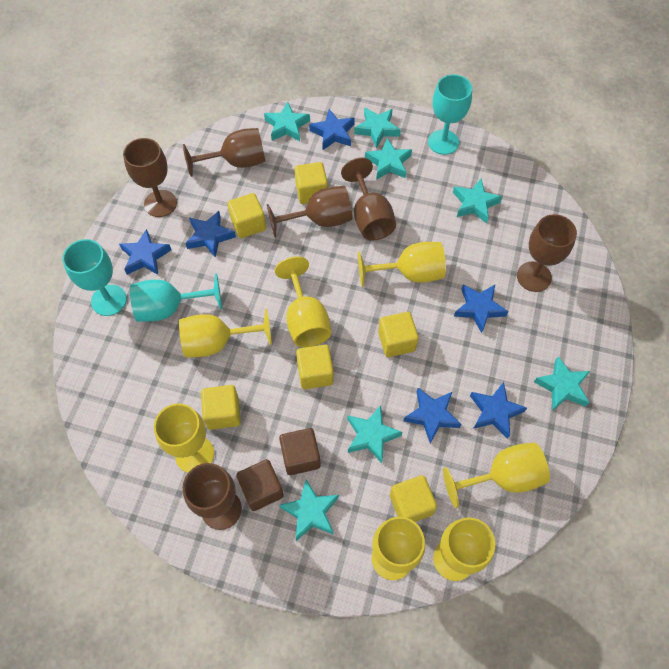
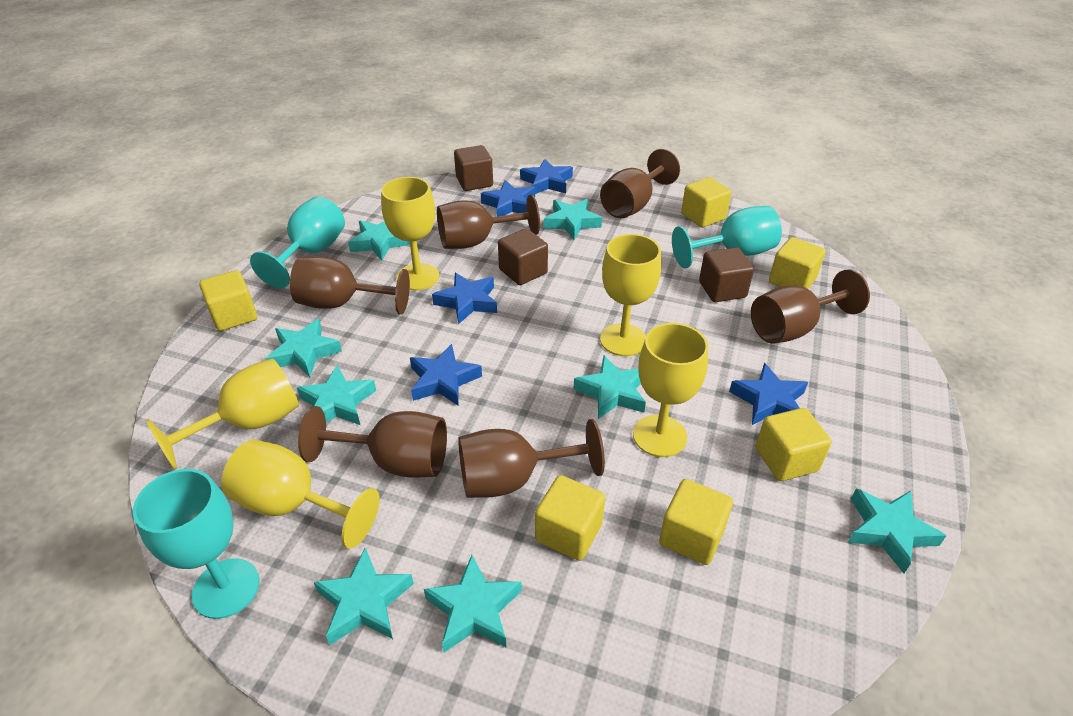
blue star: [119,229,171,275] [185,211,236,258] [309,109,355,150] [404,388,462,444] [454,284,509,333] [470,382,527,439] = 6 -> [410,344,482,406] [432,273,497,324] [481,180,535,217] [520,159,573,194] [729,363,808,425] = 5
brown cube: [236,459,284,511] [279,428,321,475] = 2 -> [454,145,493,191] [498,228,548,285] [699,247,754,302] = 3
turquoise star: [264,102,310,141] [279,480,339,541] [347,405,402,463] [354,107,401,148] [365,138,412,180] [453,179,502,224] [534,356,590,411] = 7 -> [266,319,342,377] [297,365,376,425] [314,548,414,645] [348,221,410,260] [424,555,522,652] [544,199,602,240] [574,356,646,419] [848,489,947,573] = 8
yellow goblet: [154,403,214,473] [179,309,272,357] [275,256,331,347] [358,242,446,287] [372,517,425,580] [433,518,495,581] [443,442,550,508] = 7 -> [146,358,299,469] [221,440,380,549] [381,177,439,290] [600,234,661,356] [633,323,708,457] = 5

